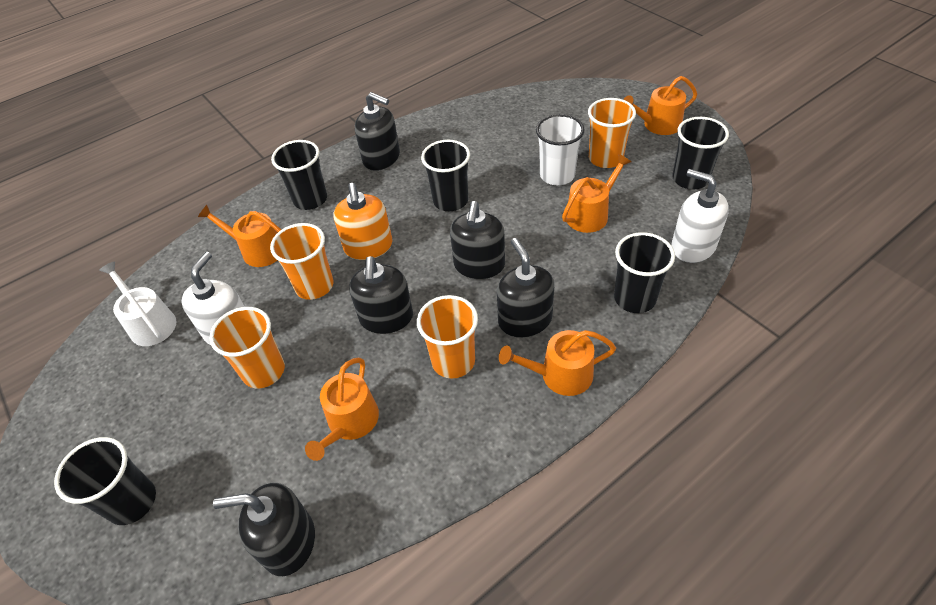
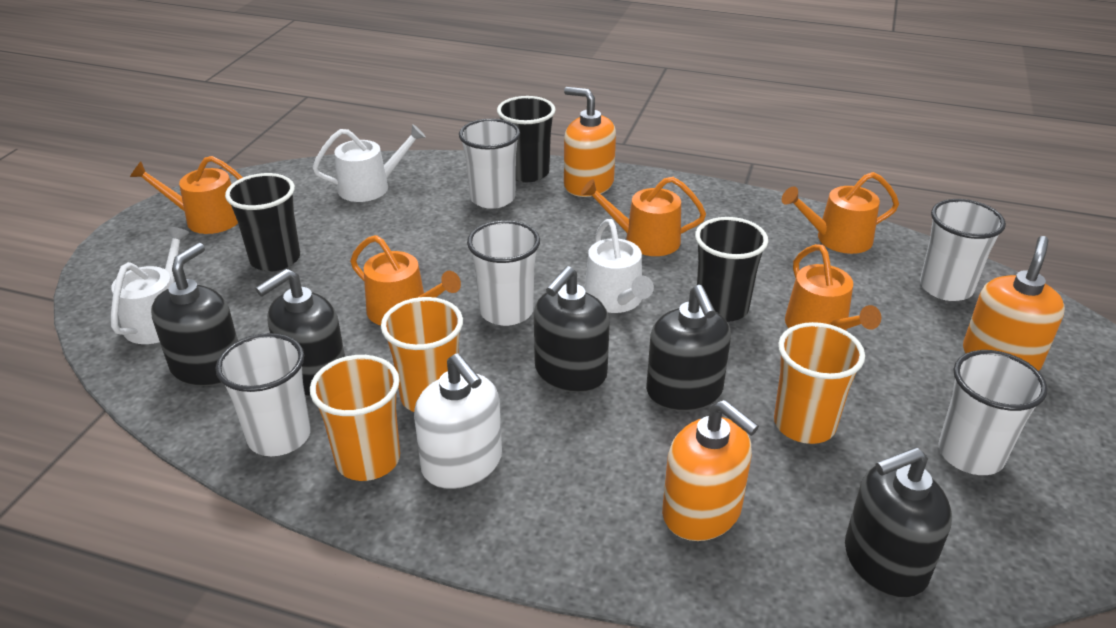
black cup: [54,437,156,525] [271,140,327,210] [421,140,470,211] [614,232,675,313] [672,117,729,189] = 5 -> [225,173,300,271] [497,96,556,182] [695,217,768,322] = 3
orange cup: [210,307,285,388] [270,223,334,300] [417,295,478,379] [588,98,636,168] = 4 -> [310,355,400,481] [381,297,463,412] [774,322,865,444] = 3
orange soap dispenser: [333,183,392,260] = 1 -> [564,87,616,197] [662,400,759,541] [963,236,1065,371] = 3
white cup: [536,114,585,185] = 1 -> [216,333,311,456] [459,119,520,209] [467,220,540,326] [920,199,1006,301] [938,350,1048,475] = 5
white soap dispenser: [182,252,245,345] [671,169,729,263] = 2 -> [414,354,502,489] = 1
white watering can: [99,261,177,346] = 1 -> [111,227,189,344] [312,124,426,202] [585,219,654,313] = 3

